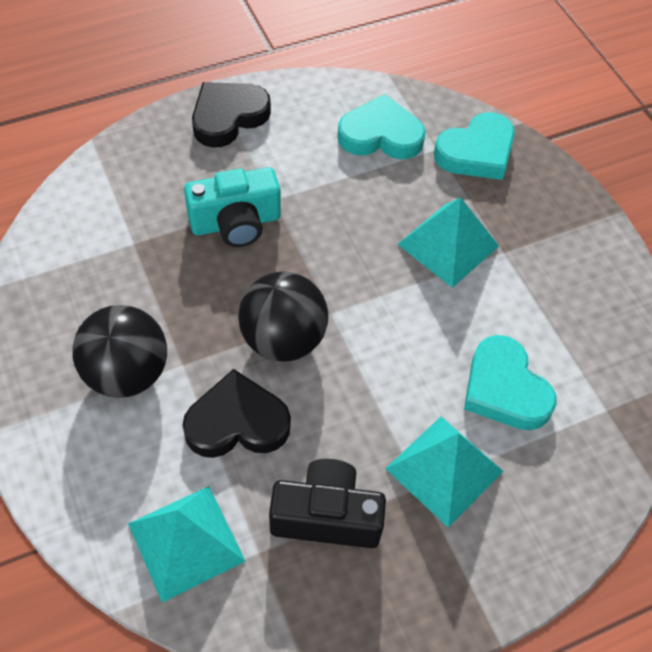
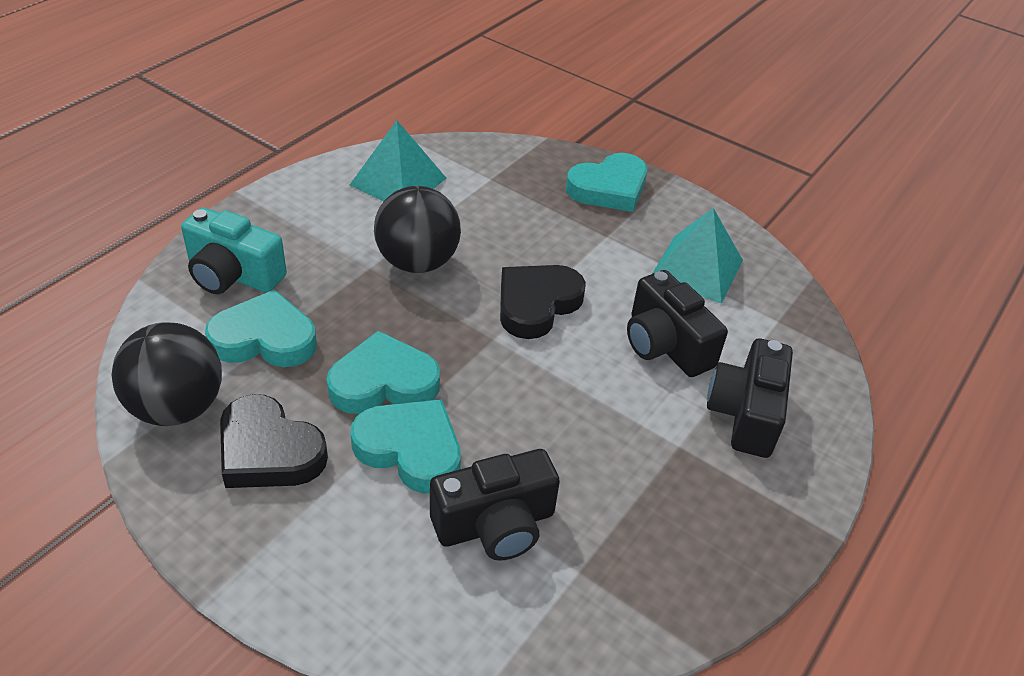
black camera: [269,459,386,548] = 1 -> [430,449,560,561] [627,270,728,377] [707,338,793,458] = 3
turquoise heart: [338,94,426,159] [434,112,515,180] [464,335,557,430] = 3 -> [205,289,317,367] [327,331,440,414] [351,399,461,494] [566,153,647,212] = 4
turquoise pyramid: [128,486,246,603] [385,417,504,527] [397,197,499,288] = 3 -> [350,120,446,201] [652,208,743,304] = 2

